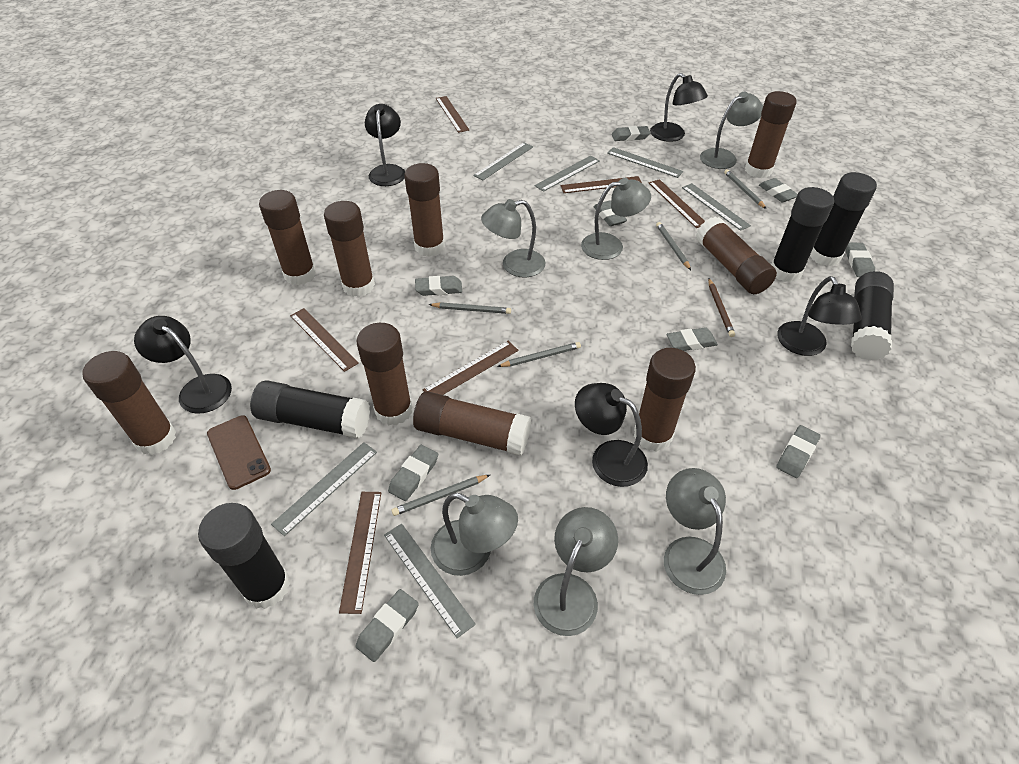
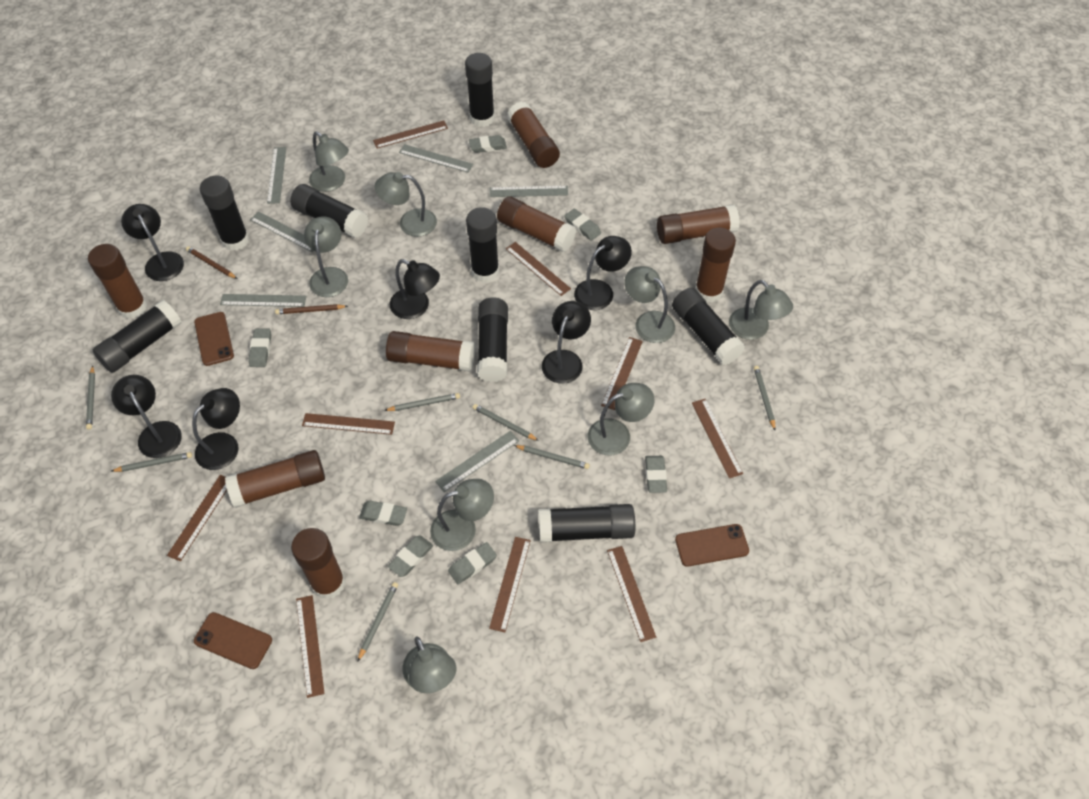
black glue stick: [198,503,290,609] [250,380,370,439] [771,187,834,282] [810,172,877,266] [851,271,894,360] = 5 -> [93,300,182,373] [200,176,249,251] [290,184,368,238] [465,53,495,127] [466,207,499,283] [477,297,508,382] [539,504,635,542] [672,288,745,365] = 8
black lamp: [134,316,232,414] [365,104,405,186] [575,383,648,487] [650,73,708,142] [777,276,862,356] = 5 -> [111,375,182,458] [121,204,184,281] [192,388,240,470] [390,259,440,319] [542,301,591,384] [574,236,632,310] = 6
brown glue stick: [82,351,176,455] [259,190,316,285] [324,201,375,297] [356,323,413,425] [404,163,445,257] [413,391,531,456] [634,348,696,452] [696,216,777,294] [745,91,796,178] = 9 -> [88,244,147,319] [225,450,325,508] [291,528,345,599] [386,331,475,371] [497,196,576,252] [507,102,560,168] [657,204,740,244] [695,228,736,303] = 8
brown pencil: [708,279,735,337] = 1 -> [186,246,237,279] [275,304,348,314] = 2
brown phone: [207,415,271,490] = 1 -> [194,312,234,366] [194,612,272,669] [675,524,749,567] = 3
brown ruler: [290,308,359,372] [339,492,381,614] [423,341,519,395] [436,96,469,133] [560,176,642,193] [649,179,705,228] = 6 -> [167,475,227,561] [296,595,325,698] [302,413,395,435] [373,121,448,148] [489,537,531,632] [506,242,571,296] [601,337,643,410] [607,546,656,642] [692,399,743,478] = 9
grey eraser: [356,589,419,662] [388,445,438,501] [415,276,462,296] [594,201,627,226] [612,126,650,141] [667,327,718,351] [759,178,798,202] [776,425,821,478] [846,242,875,277] = 9 -> [249,329,271,367] [359,501,407,526] [388,535,433,577] [448,542,497,584] [469,135,507,153] [565,208,601,241] [645,456,667,493] = 7
grey lamp: [431,493,518,576] [481,199,545,278] [534,507,618,636] [581,178,651,260] [664,468,726,595] [700,92,763,169] = 6 -> [304,216,348,297] [309,131,349,192] [375,172,437,237] [402,636,457,693] [430,479,494,551] [588,383,655,455] [624,266,675,343] [729,280,793,340] = 8
grey pencil: [392,475,490,516] [428,302,511,314] [497,342,581,367] [656,222,691,270] [724,169,767,209] = 5 -> [86,365,95,430] [112,452,192,472] [358,582,398,661] [384,393,460,411] [473,404,539,441] [514,445,590,469] [754,366,775,430] = 7

